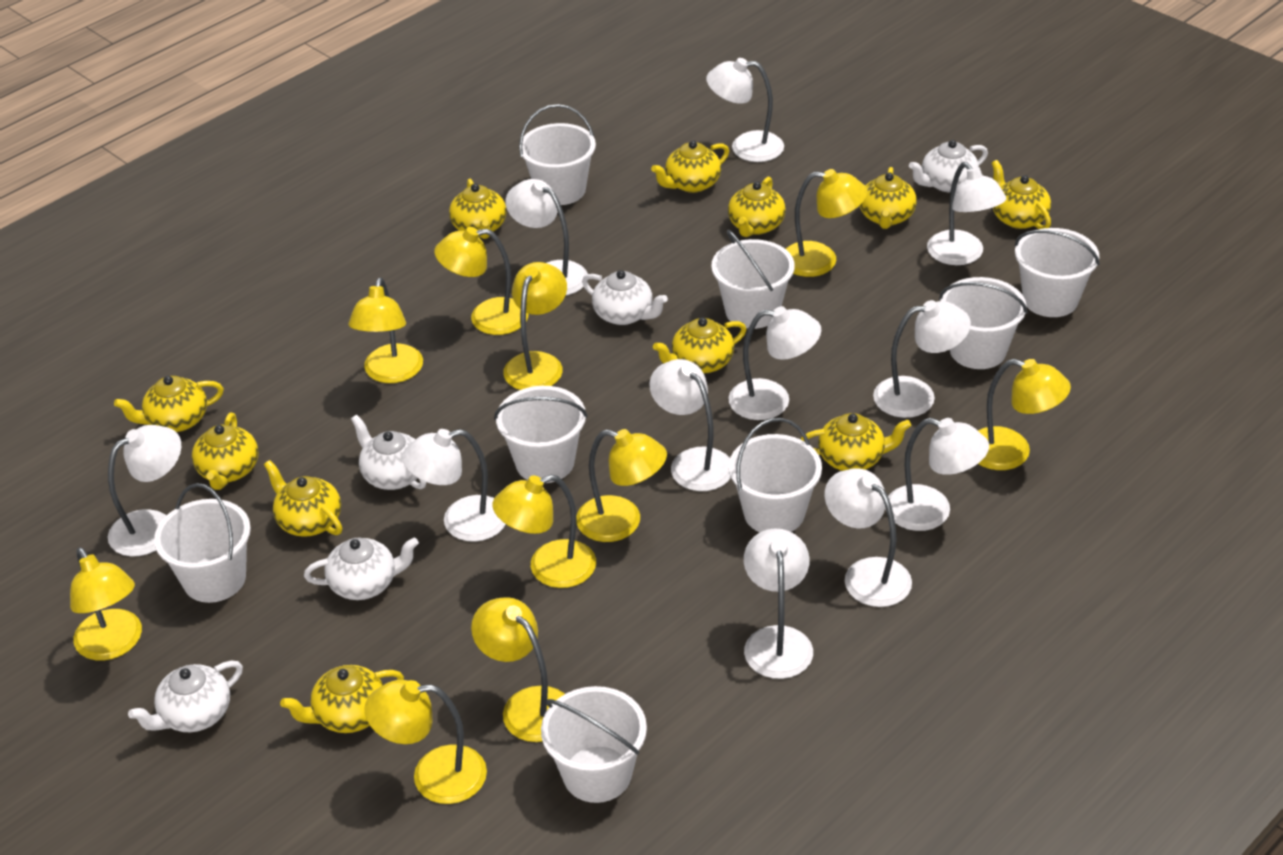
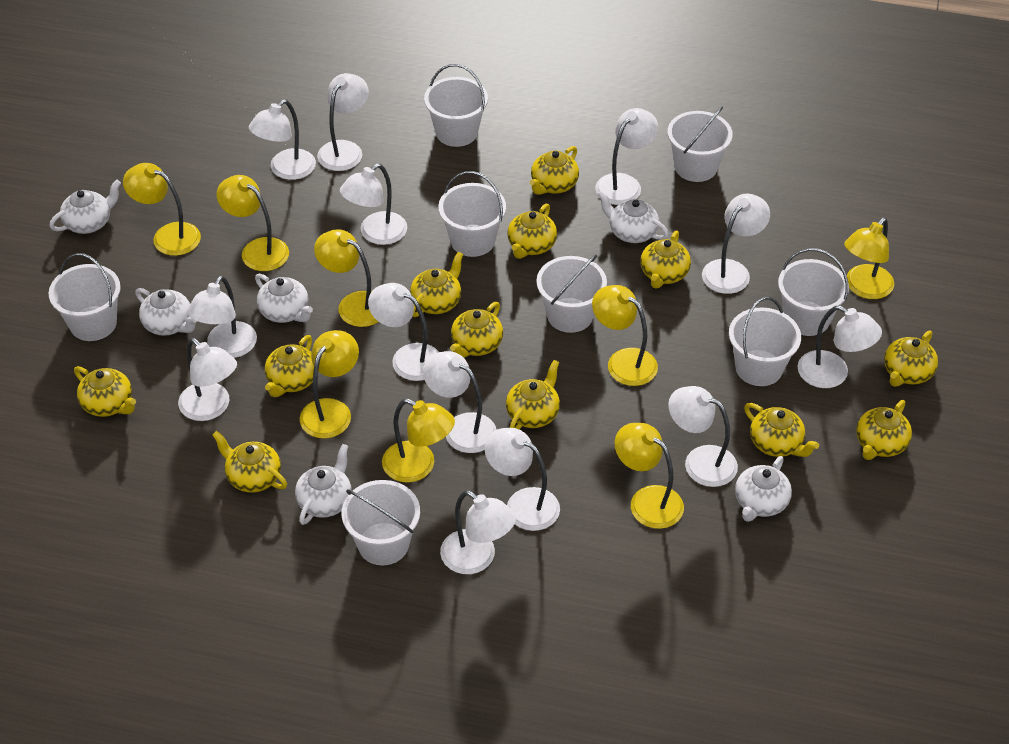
white lamp: [108,425,181,556] [402,429,506,542] [505,179,588,295] [649,359,731,491] [706,58,784,162] [729,306,821,420] [744,528,813,679] [824,468,912,607] [873,300,971,418] [885,418,989,531] [927,162,1006,265] = 11 -> [178,338,237,421] [187,276,257,358] [249,100,316,180] [317,73,369,171] [340,164,407,245] [368,283,439,381] [423,351,497,453] [440,490,516,574] [485,428,560,531] [595,108,658,205] [668,386,738,487] [702,194,770,294] [798,306,882,388] = 13
white teapot: [128,661,243,732] [304,538,419,600] [351,415,426,490] [582,270,668,325] [909,140,988,192] = 5 -> [49,180,121,234] [135,288,197,336] [255,273,313,323] [295,444,352,525] [598,190,669,243] [735,456,792,522] = 6
yellow lamp: [70,547,142,661] [348,278,423,383] [364,680,487,804] [434,227,528,335] [471,597,565,742] [492,475,596,588] [503,262,567,390] [576,429,667,542] [785,169,867,277] [978,359,1071,470] = 10 -> [123,163,201,256] [217,175,289,271] [300,330,359,438] [314,229,378,327] [382,399,455,483] [592,285,658,386] [615,423,684,529] [844,218,894,299] = 8
yellow teapot: [114,376,224,432] [192,413,259,490] [264,460,342,537] [280,665,404,733] [449,179,507,239] [651,140,729,193] [653,317,746,374] [728,177,786,237] [800,413,911,471] [859,167,917,229] [992,160,1051,229] = 11 -> [74,366,136,417] [212,431,287,493] [265,335,314,397] [410,251,463,317] [450,302,503,358] [506,360,560,429] [507,204,557,259] [530,146,579,195] [640,231,691,289] [744,403,819,457] [856,400,912,460] [884,331,938,387] = 12

